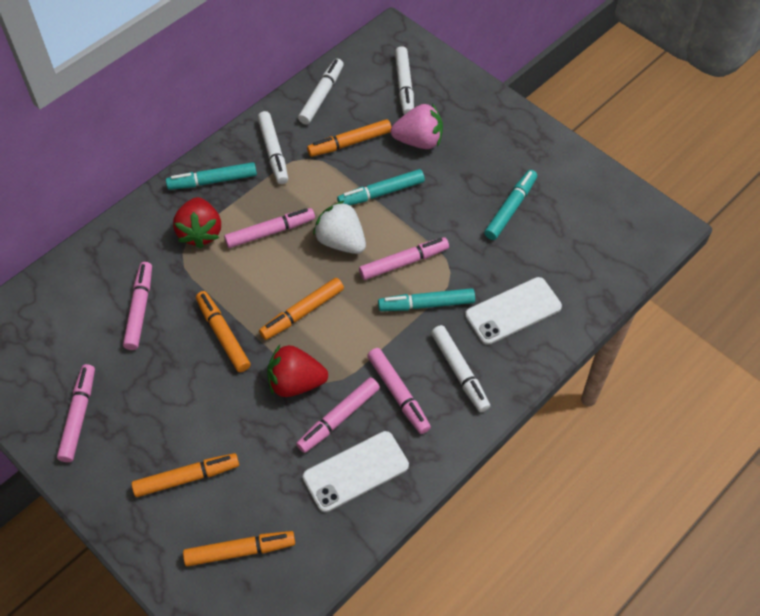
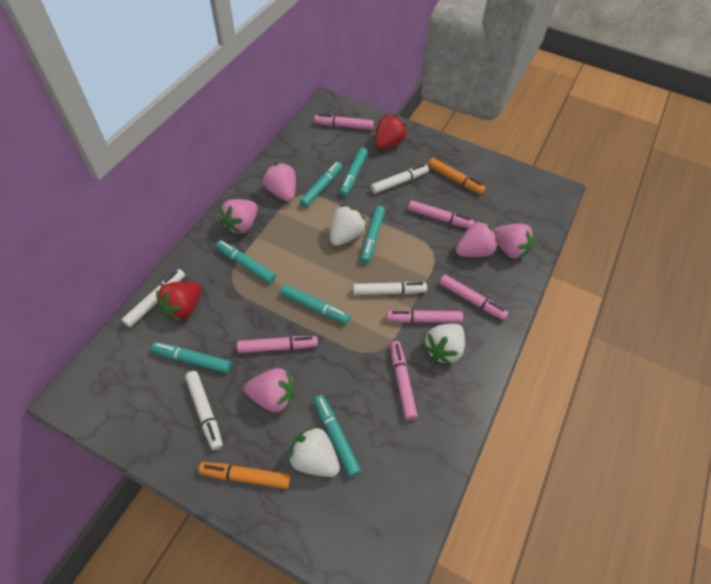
orange marker: [132,453,239,497] [183,531,295,567] [196,291,251,372] [259,278,344,340] [307,119,391,157] = 5 -> [199,462,291,489] [428,158,486,195] = 2
pink strawberry: [391,104,443,149] = 1 -> [219,199,258,234] [244,368,294,412] [263,163,296,202] [456,221,498,257] [493,223,534,259] = 5
turquoise marker: [166,162,257,190] [337,169,425,205] [378,288,475,311] [484,170,537,240] = 4 -> [152,342,231,373] [216,240,276,283] [280,284,350,324] [299,162,342,208] [314,395,361,477] [339,148,368,196] [360,206,385,263] = 7
white phone: [303,431,409,512] [465,277,562,345] = 2 -> none = 0
white strawberry: [313,201,366,254] = 1 -> [287,426,340,477] [330,205,366,246] [423,323,465,365] = 3

